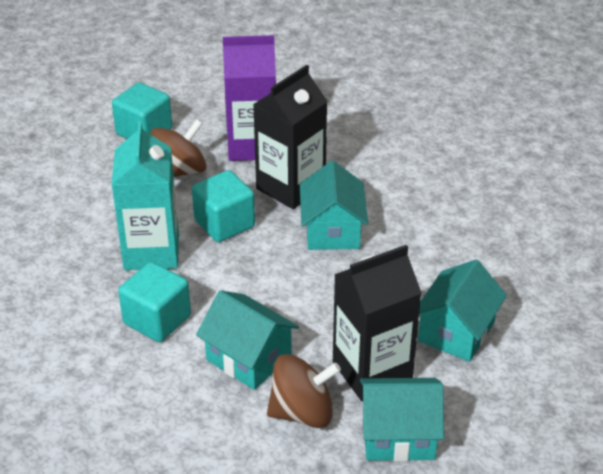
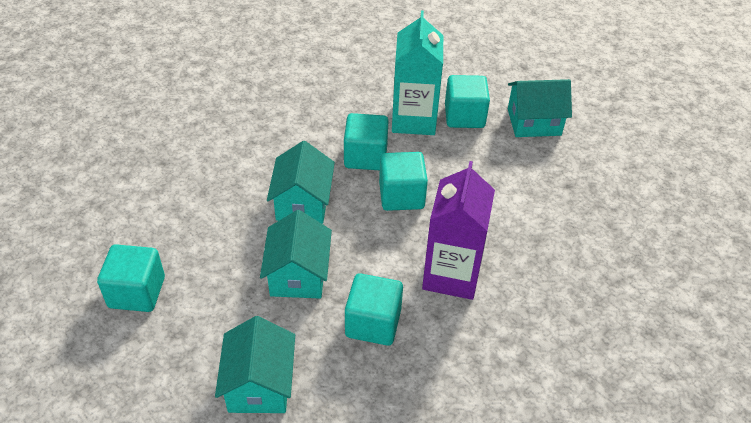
black carton: [253,65,328,209] [333,245,422,401] = 2 -> none = 0
brown spinning top: [150,119,207,177] [267,354,341,428] = 2 -> none = 0
turquoise cube: [112,83,172,139] [118,262,191,342] [192,170,255,242] = 3 -> [97,244,165,312] [344,113,389,170] [345,273,403,346] [379,152,428,211] [445,75,490,128] = 5

